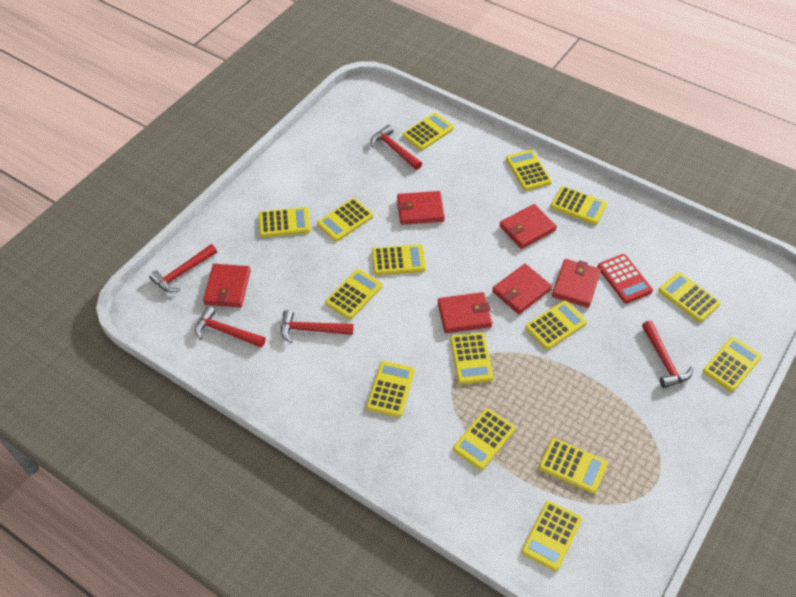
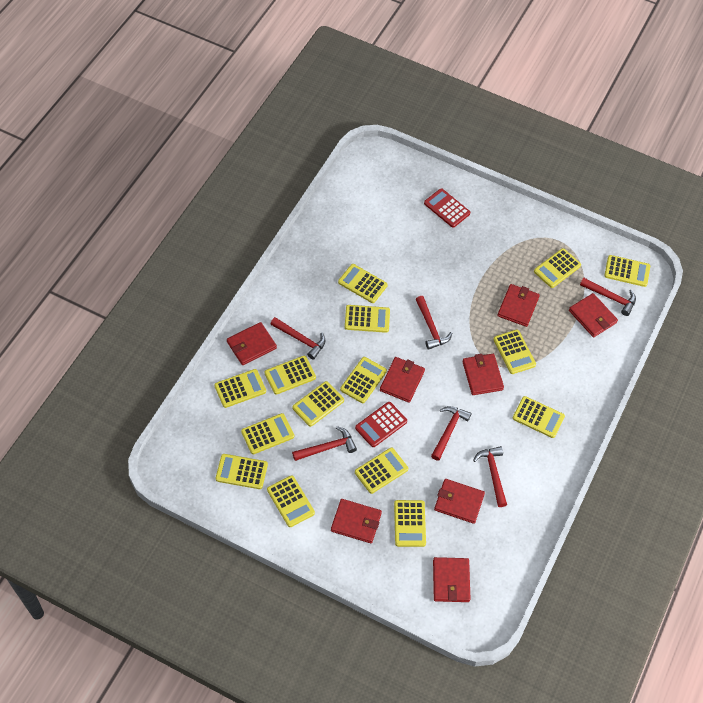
red calculator: [597,254,653,304] = 1 -> [355,402,407,447] [424,188,470,228] = 2
red hammer: [149,244,217,292] [195,306,266,348] [281,310,354,343] [370,125,422,170] [642,320,693,388] = 5 -> [271,317,326,360] [292,426,357,461] [416,296,452,350] [431,406,472,461] [473,446,507,507] [580,278,636,316] = 6
red wallet: [203,264,251,307] [397,191,445,225] [438,292,492,333] [492,264,552,314] [499,204,557,249] [552,259,601,308] = 6 -> [227,322,277,365] [331,499,382,543] [380,357,425,403] [433,557,470,602] [434,479,485,524] [462,354,504,395] [497,284,540,327] [569,293,618,337] = 8

